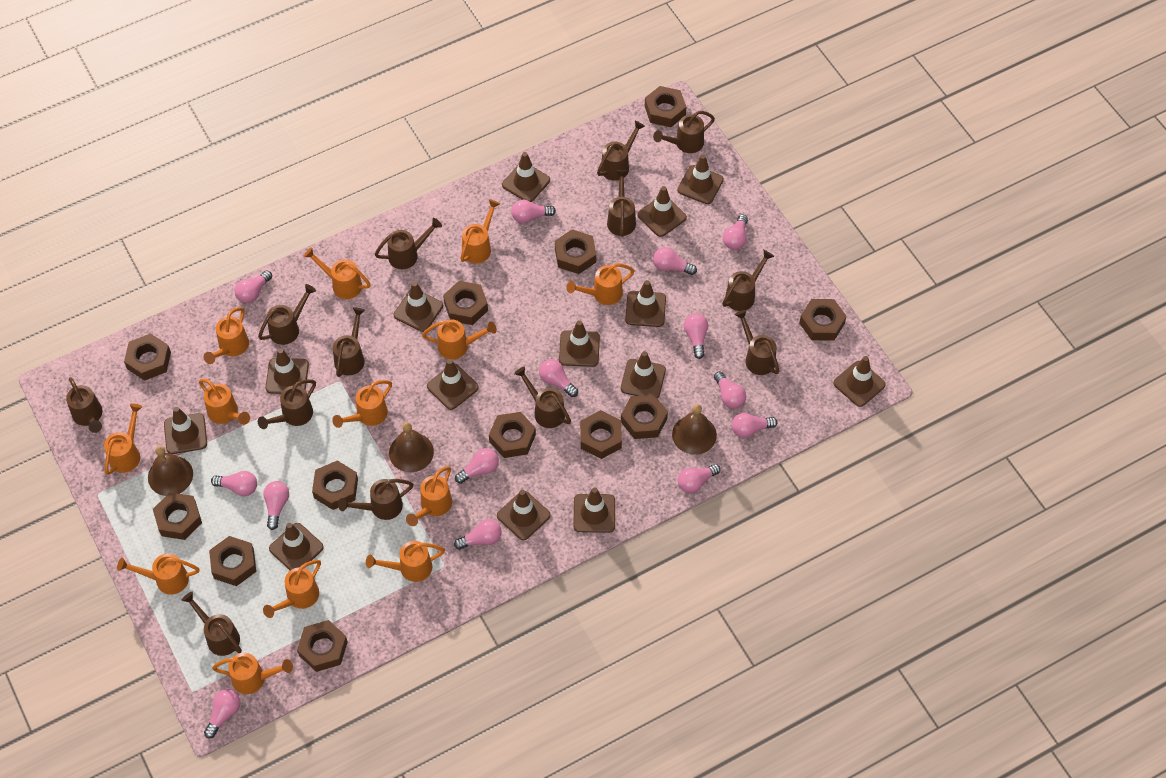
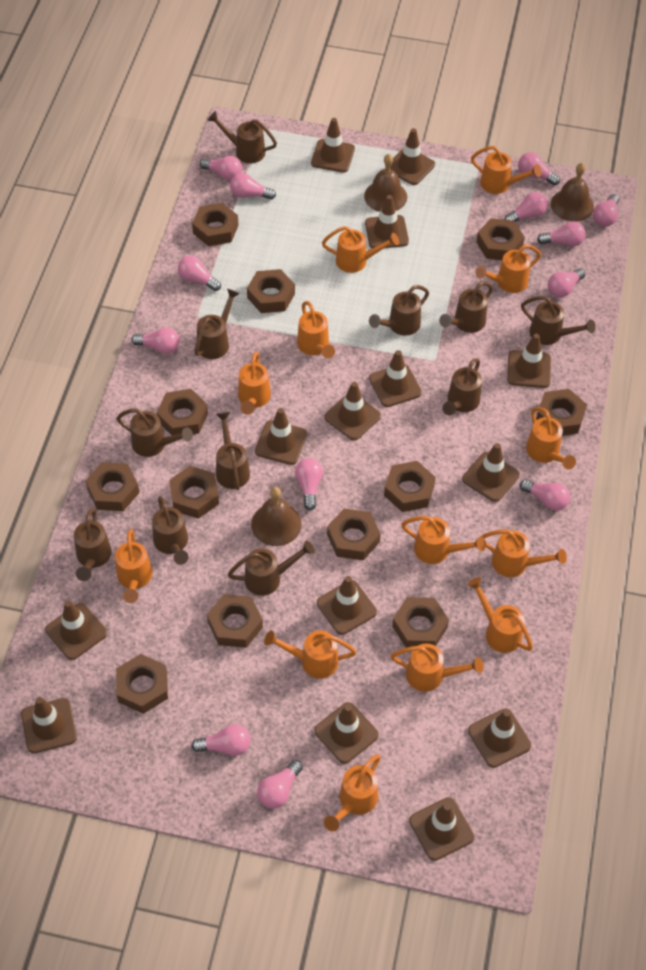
brown watering can: [66,377,103,433] [181,592,242,656] [258,284,316,345] [258,380,316,429] [333,307,365,377] [338,479,414,520] [374,218,442,269] [514,366,571,428] [597,121,645,181] [607,170,636,237] [653,111,715,153] [722,250,774,311] [735,310,779,375] = 13 -> [74,508,112,581] [116,408,193,457] [152,496,189,565] [194,289,240,359] [208,111,277,163] [216,412,250,490] [228,541,315,596] [369,285,429,336] [439,282,493,333] [442,358,482,415] [521,296,596,345] = 11
pink light bulb: [204,689,240,738] [211,471,257,496] [235,270,272,303] [263,481,289,530] [454,519,502,550] [455,448,499,484] [511,200,556,223] [539,359,578,397] [653,247,697,275] [678,464,720,493] [684,313,708,359] [714,371,746,409] [723,215,748,250] [732,413,777,438] = 14 -> [131,328,179,354] [178,256,221,291] [191,724,250,756] [200,156,242,181] [230,173,276,200] [257,760,303,809] [295,458,323,510] [505,192,548,222] [518,152,560,186] [520,479,570,511] [537,221,586,247] [548,268,586,298] [593,194,619,227] = 13

